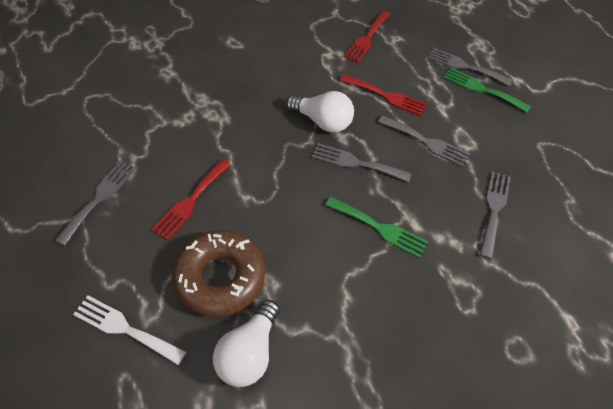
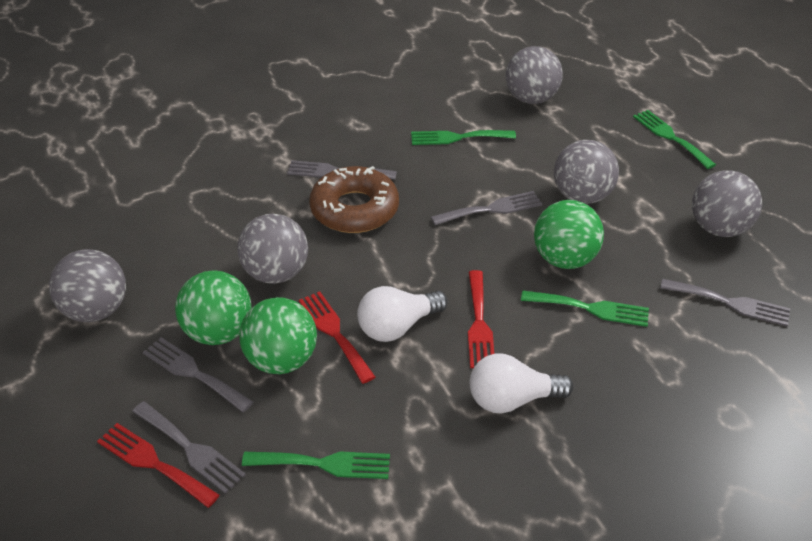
green ball: none = 0 -> [175,271,251,345] [239,297,317,374] [534,200,604,269] = 3
green fork: [325,197,428,258] [443,68,531,113] = 2 -> [242,452,390,479] [411,130,516,145] [521,290,649,327] [633,110,716,169] = 4
grey ball: none = 0 -> [49,249,126,322] [237,214,308,284] [506,46,563,104] [554,140,619,204] [692,170,762,237] = 5
white fork: [73,296,186,365] = 1 -> none = 0

